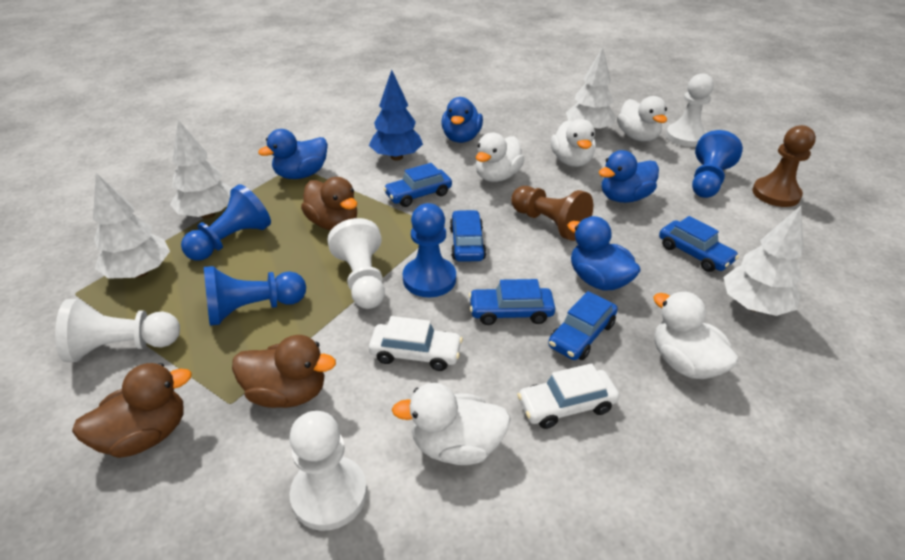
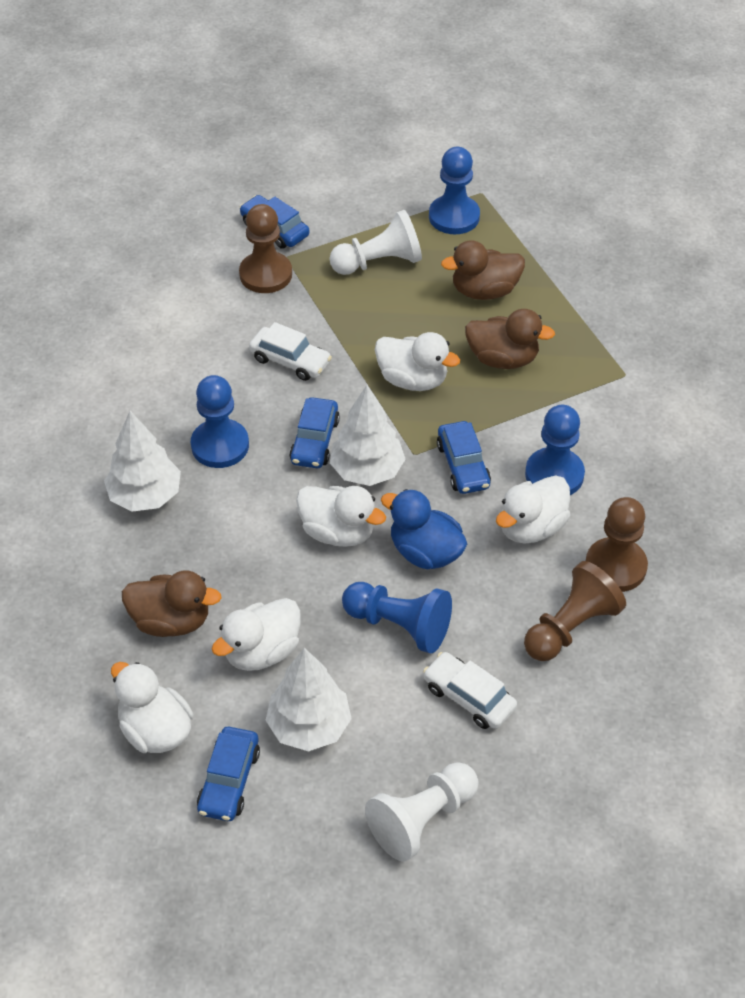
blue car: [383,163,452,207] [450,210,486,262] [469,279,555,325] [548,291,618,360] [659,216,739,272] = 5 -> [197,727,260,821] [239,195,309,249] [289,397,340,468] [437,421,491,494] = 4
blue duck: [258,129,328,179] [441,97,483,143] [567,216,641,291] [598,150,659,203] = 4 -> [381,489,467,569] = 1
blue tree: [369,70,423,161] = 1 -> none = 0
brown pawn: [511,186,593,241] [752,125,816,207] = 2 -> [239,204,292,293] [524,561,626,661] [586,497,648,592] = 3
white pawn: [55,299,180,362] [289,411,367,531] [327,218,385,309] [666,73,714,147] = 4 -> [329,210,422,275] [365,762,479,862] = 2
white tree: [93,173,170,279] [170,120,232,219] [566,47,616,129] [723,206,803,316] = 4 -> [104,411,181,512] [265,648,352,752] [330,385,405,486] = 3

